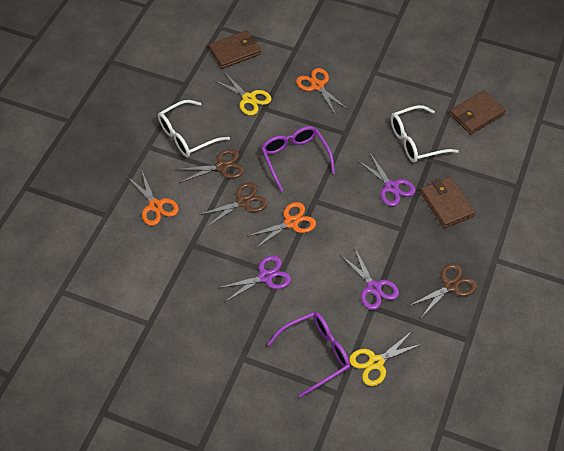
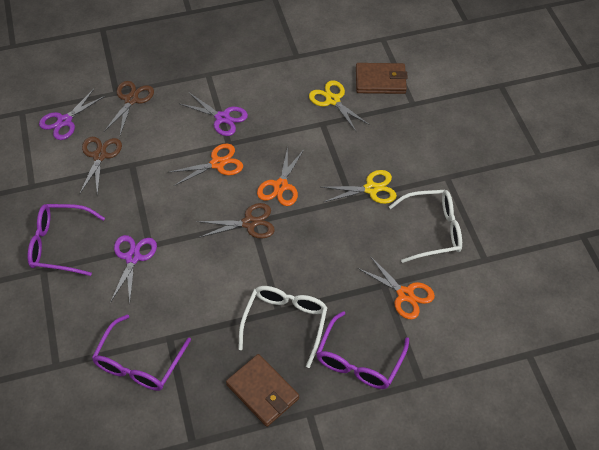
brown wallet: [209,30,261,69] [420,177,475,228] [449,90,506,134] = 3 -> [226,354,299,427] [356,63,408,94] = 2
purple glasses: [261,126,335,192] [267,312,350,398] = 2 -> [27,204,105,276] [92,314,191,391] [316,311,409,389] = 3

